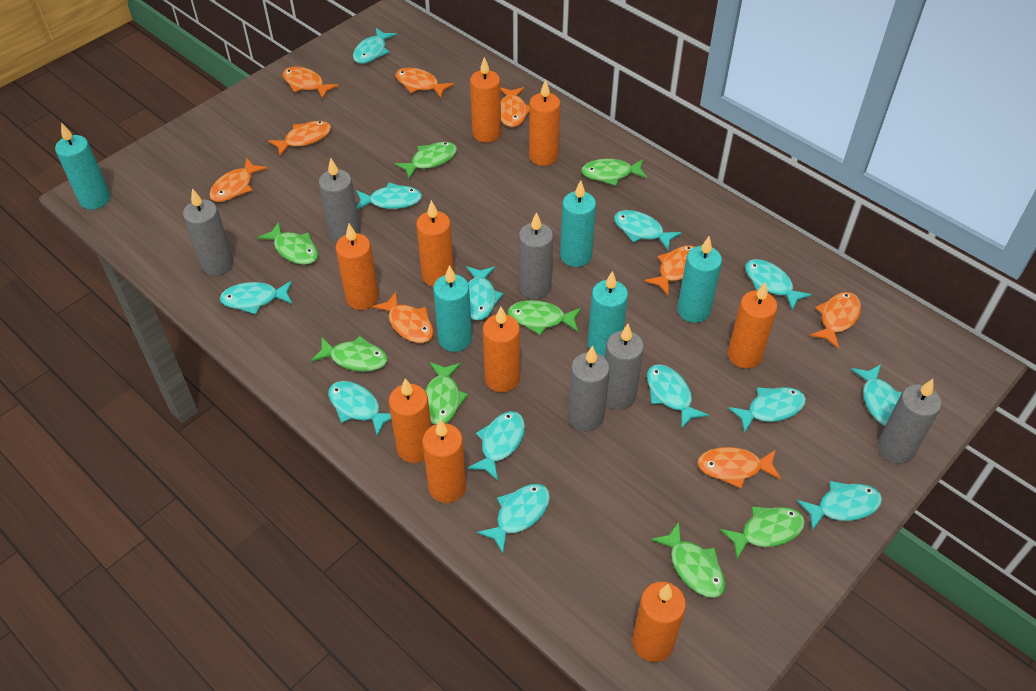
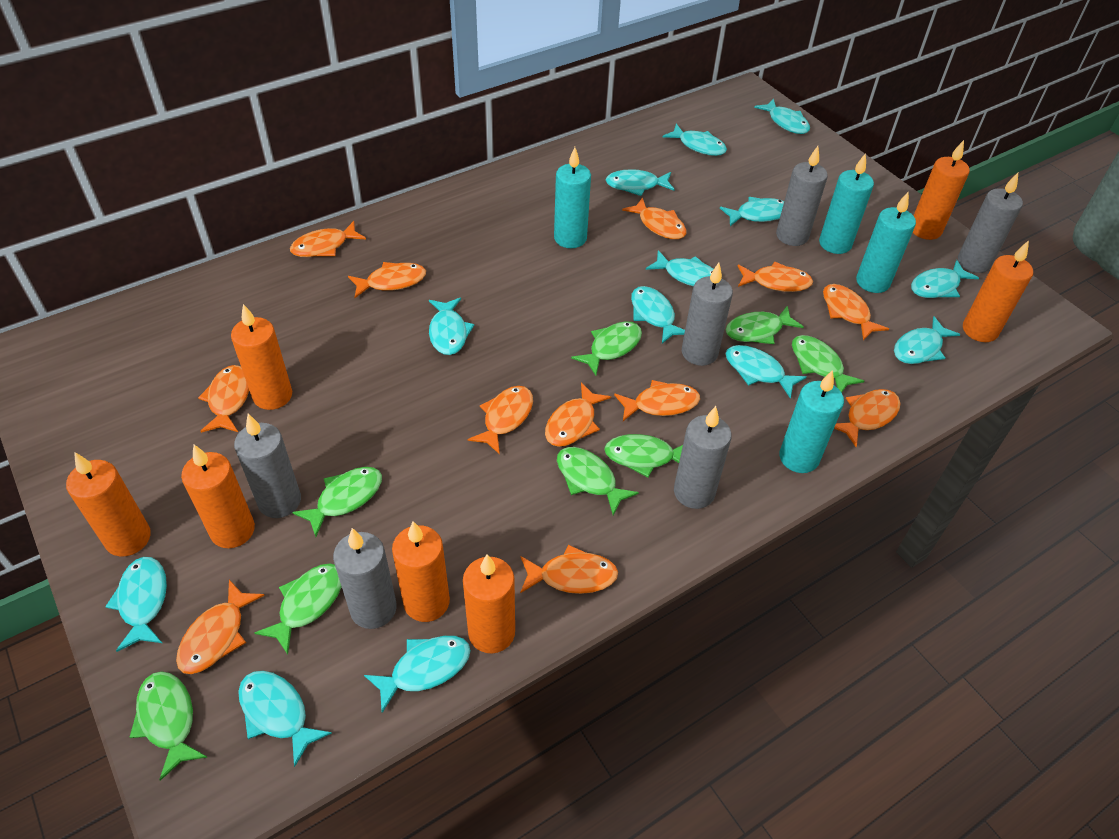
orange candle: [336,224,379,310] [389,378,431,463] [416,200,454,287] [422,419,466,503] [470,57,501,143] [483,307,520,392] [529,79,560,166] [632,582,686,662] [728,282,777,369] = 9 -> [66,452,151,556] [181,445,255,548] [231,304,292,410] [392,521,450,622] [463,554,515,653] [913,140,970,240] [963,240,1033,342] = 7
orange fish: [209,158,267,202] [268,121,331,156] [283,67,339,99] [372,292,434,343] [395,68,454,98] [500,87,529,127] [644,245,695,295] [697,447,781,488] [810,292,861,349] = 9 -> [176,580,265,674] [198,365,249,433] [290,221,366,257] [348,262,426,298] [468,386,533,454] [521,545,618,594] [545,382,611,447] [614,380,700,421] [622,197,687,239] [738,261,813,292] [823,284,889,340] [834,389,901,447] = 12
turquoise candle: [55,123,110,210] [433,265,472,352] [560,180,596,267] [588,271,628,358] [677,236,722,323] = 5 -> [554,147,591,248] [779,370,844,473] [819,153,874,254] [856,192,916,293] = 4

